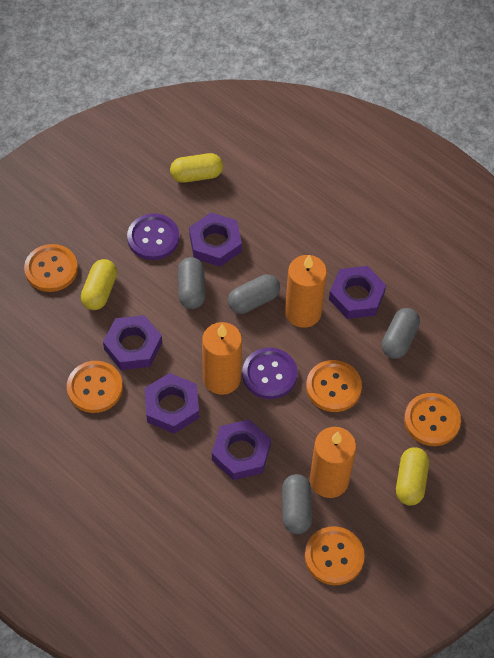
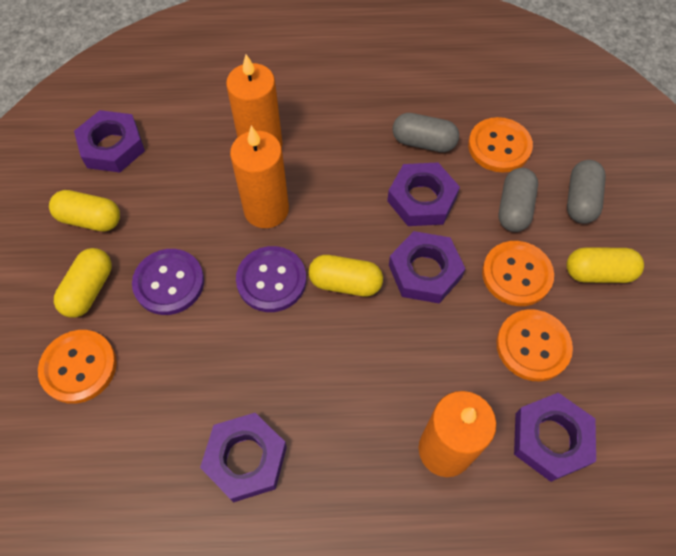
grey capsule: [178,257,205,309] [228,274,280,314] [282,474,312,534] [382,308,420,359] = 4 -> [393,113,459,152] [499,168,538,232] [567,160,606,224] = 3
orange button: [24,244,78,292] [67,361,123,413] [305,526,365,585] [306,360,362,412] [404,393,461,446] = 5 -> [38,330,117,404] [468,117,533,172] [482,241,554,306] [496,309,573,382] = 4
yellow capsule: [81,259,117,310] [170,153,223,183] [396,447,429,505] = 3 -> [49,190,120,232] [54,248,112,318] [308,255,383,296] [566,247,644,283] = 4

